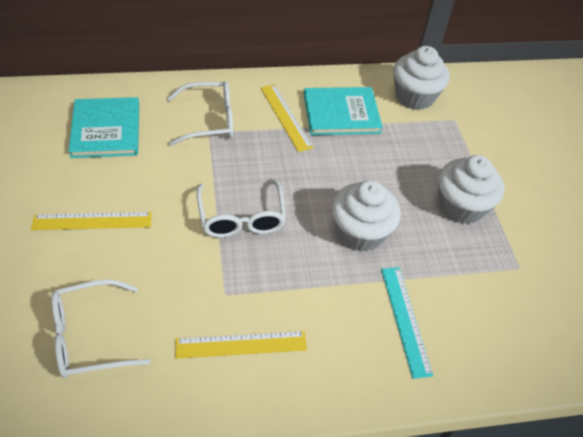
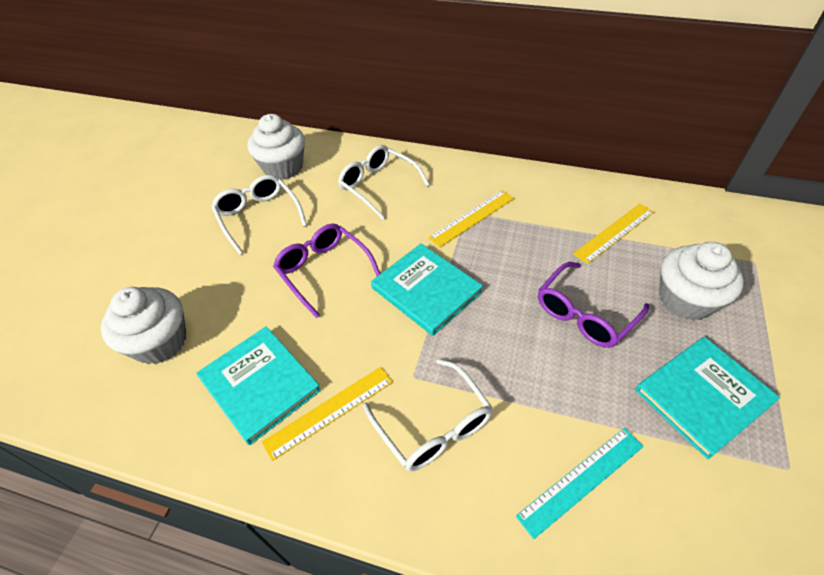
purple glasses: none = 0 -> [273,223,381,318] [538,262,649,348] = 2
turquoise book: [68,97,139,158] [304,87,383,135] = 2 -> [197,326,321,445] [371,243,483,336] [635,337,780,459] = 3

